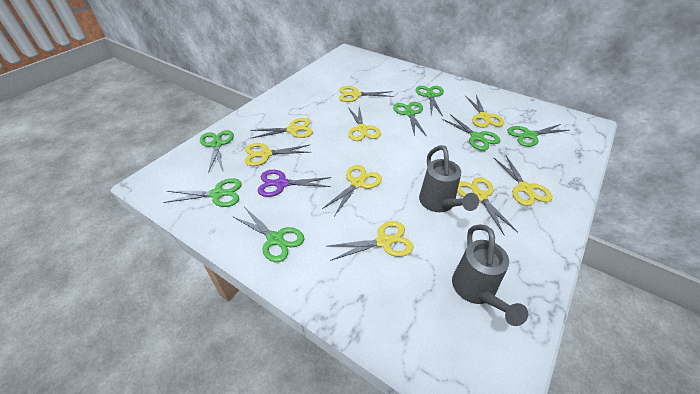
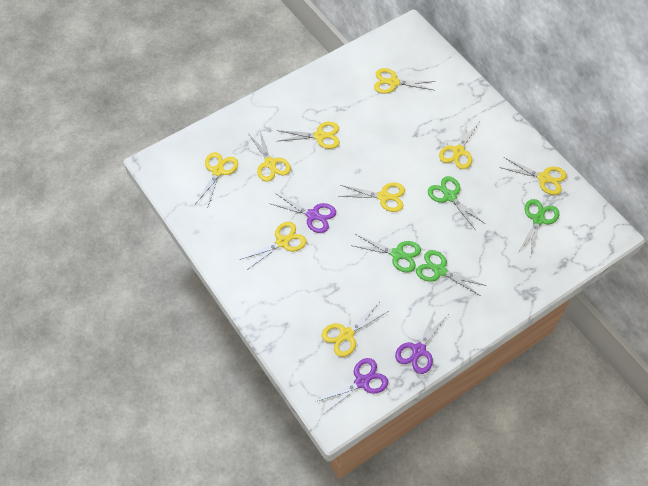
green scissors: [163,178,242,207] [200,130,234,173] [232,208,304,262] [393,102,427,136] [415,86,444,116] [442,114,501,151] [507,124,569,147] = 7 -> [354,234,421,272] [416,250,487,296] [428,176,484,229] [519,199,559,256] = 4
grey watering can: [419,145,479,212] [452,225,528,326] = 2 -> none = 0
purple scissors: [258,170,331,197] = 1 -> [269,193,336,233] [315,358,389,413] [395,308,447,374] = 3

